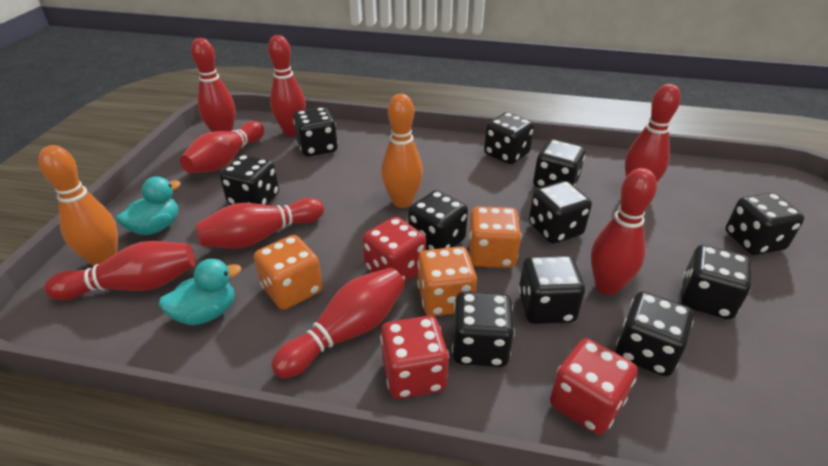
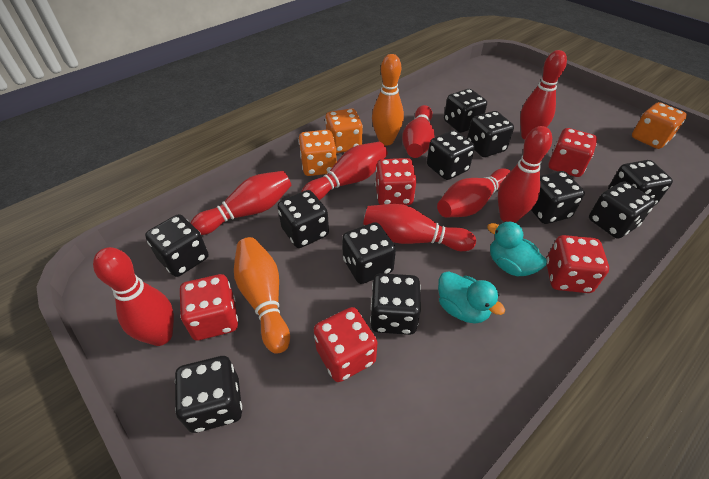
red dice: [363,217,426,282] [380,316,449,399] [550,338,638,435] = 3 -> [180,274,238,340] [313,307,378,382] [375,158,417,205] [546,235,609,293] [549,128,597,177] = 5

